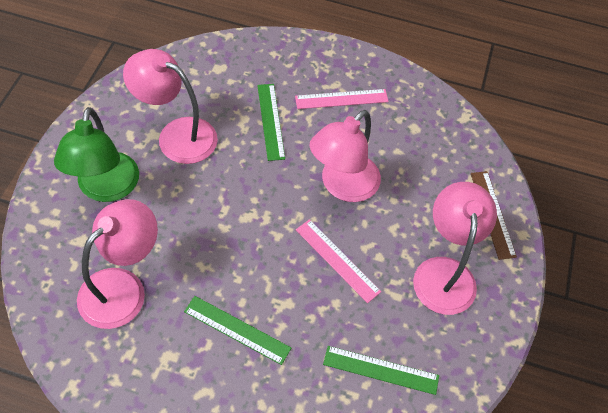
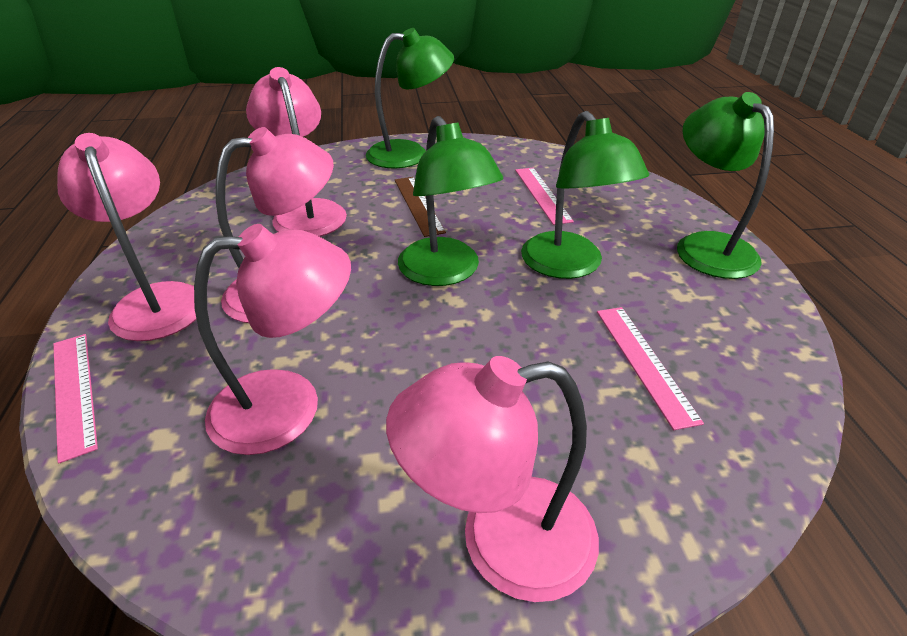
green lamp: [54,107,139,202] = 1 -> [366,28,454,168] [398,116,503,286] [521,111,649,279] [677,92,774,279] = 4
green ruler: [184,296,291,365] [257,84,285,161] [323,346,439,395] = 3 -> none = 0
pink lamp: [77,199,158,329] [123,49,218,164] [310,110,381,202] [413,182,497,315] = 4 -> [57,133,197,341] [194,224,351,455] [216,127,334,323] [246,67,347,237] [386,356,599,602] = 5
pink ruler: [295,89,389,109] [296,219,381,303] = 2 -> [53,334,98,463] [515,168,574,225] [597,307,704,430] = 3

